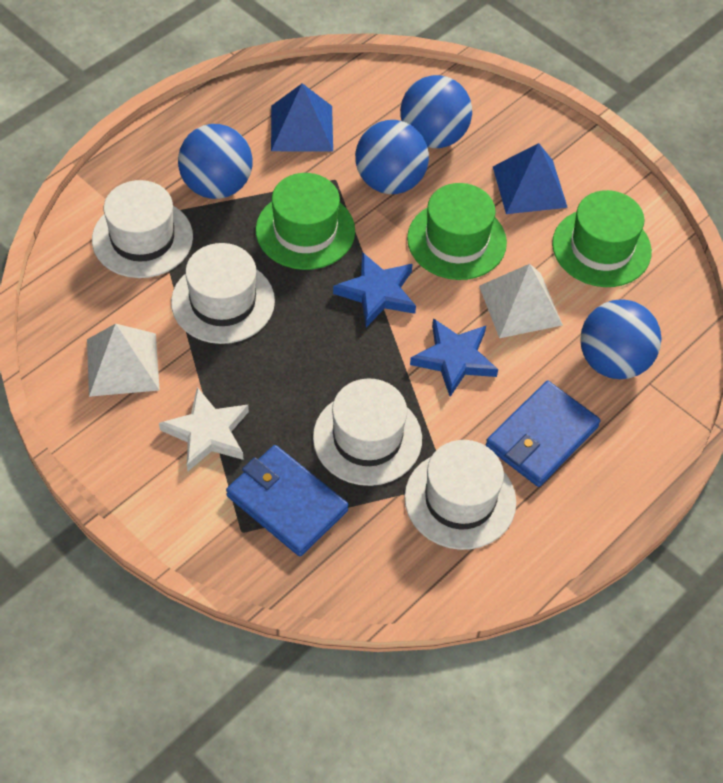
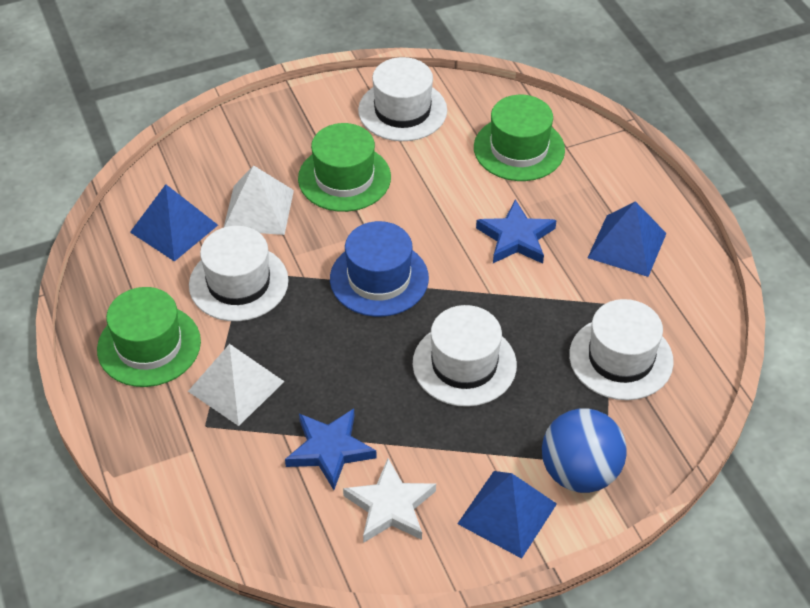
blue ball: [178,124,252,199] [355,120,429,194] [400,75,472,148] [580,299,661,379] = 4 -> [542,408,627,493] = 1
blue hat: none = 0 -> [330,221,429,317] = 1
blue pyramid: [271,83,333,152] [493,143,568,214] = 2 -> [130,184,218,262] [457,471,557,559] [588,201,667,277] = 3
blue wallet: [226,445,348,556] [486,381,600,487] = 2 -> none = 0

